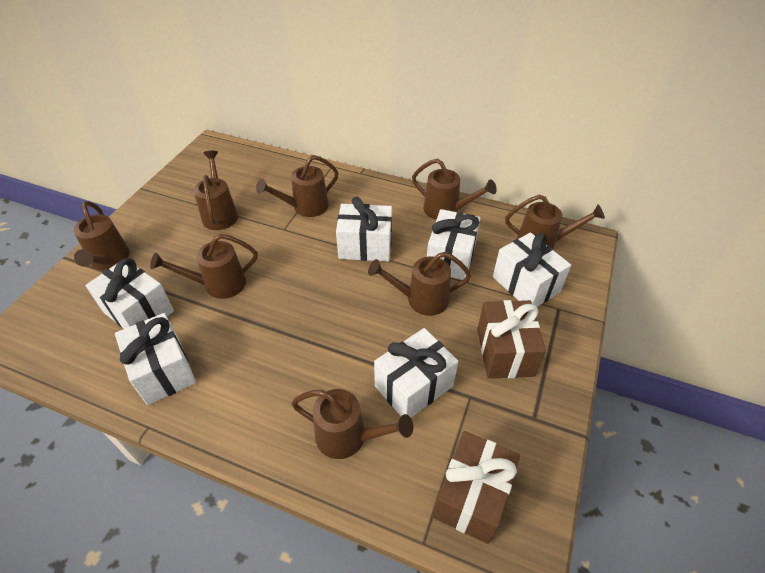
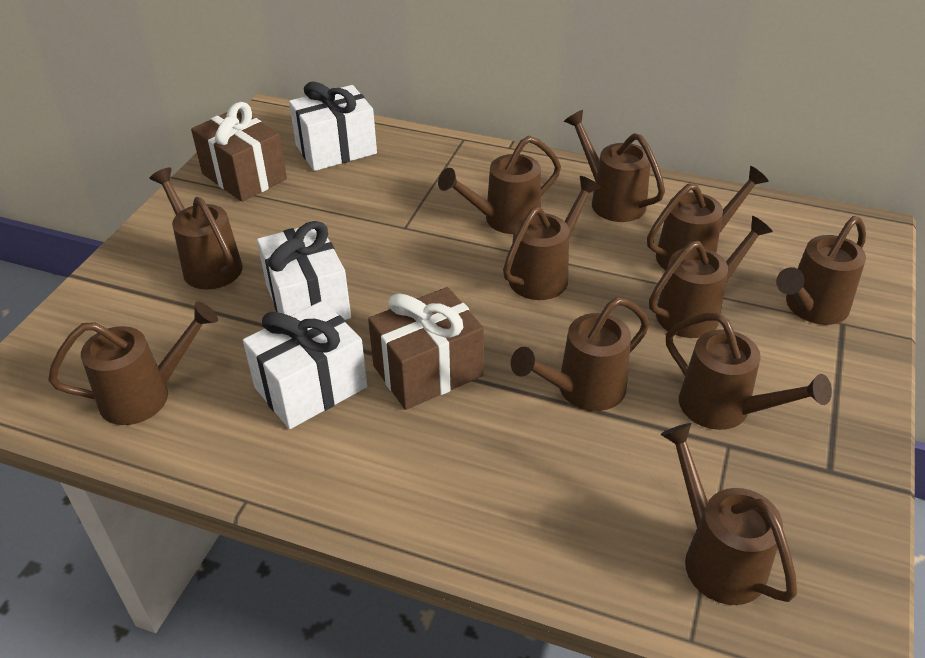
brown watering can: [74,201,130,270] [150,234,258,299] [194,151,238,230] [256,155,339,217] [291,389,413,459] [368,252,471,316] [412,159,497,220] [505,195,605,249] = 8 -> [48,302,218,425] [150,167,243,290] [438,136,561,234] [503,176,601,300] [511,297,649,411] [564,110,665,222] [647,166,769,270] [649,216,773,338] [660,423,797,605] [666,313,832,430] [776,216,866,325] = 11
white gift: [85,258,174,329] [115,313,196,405] [336,197,392,262] [374,328,458,417] [427,209,481,280] [493,233,571,307] = 6 -> [243,301,367,429] [257,221,351,320] [289,82,377,171] = 3

